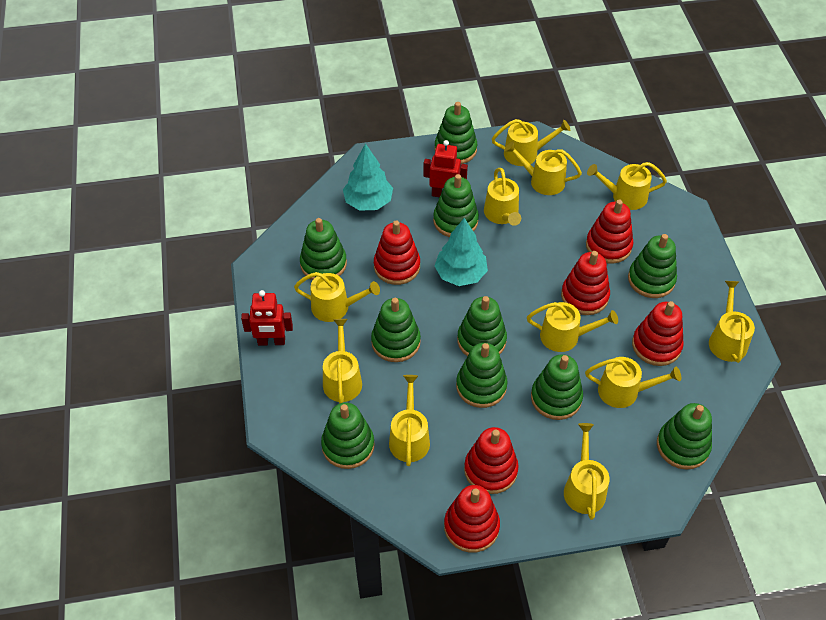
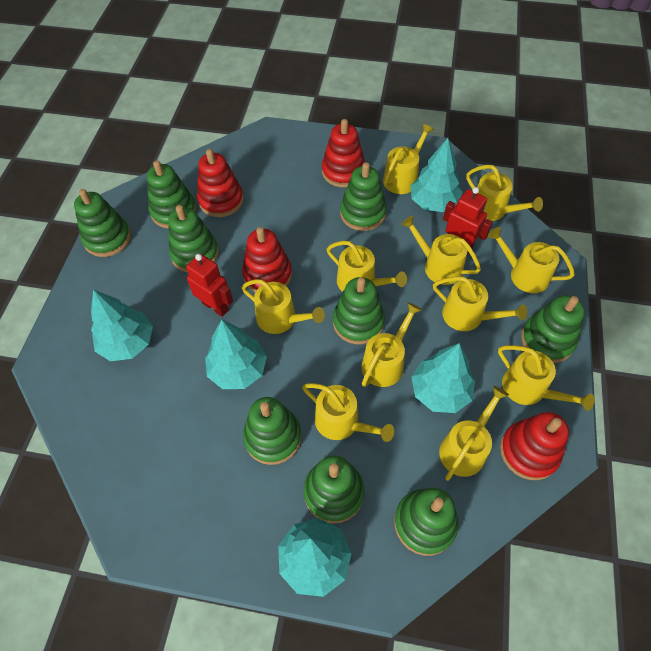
green stacking toy: [300,218,347,280] [321,402,375,469] [371,298,421,362] [433,174,479,237] [435,102,477,164] [456,343,508,408] [457,296,507,356] [531,354,583,420] [628,234,677,298] [657,403,712,470] = 10 -> [74,189,131,257] [147,160,196,229] [168,205,219,273] [243,397,302,465] [303,455,365,524] [333,277,385,344] [340,162,387,231] [394,488,458,556] [521,295,585,363] = 9
red stacking toy: [374,221,420,285] [444,485,500,553] [464,427,519,494] [561,251,610,315] [586,200,633,264] [632,301,684,366] = 6 -> [197,149,244,217] [242,227,292,292] [322,119,365,187] [500,412,569,480] = 4
turquoise tree: [343,143,393,211] [434,218,488,286] = 2 -> [91,290,153,361] [205,319,267,389] [278,518,352,597] [410,138,463,212] [411,343,475,413] = 5

